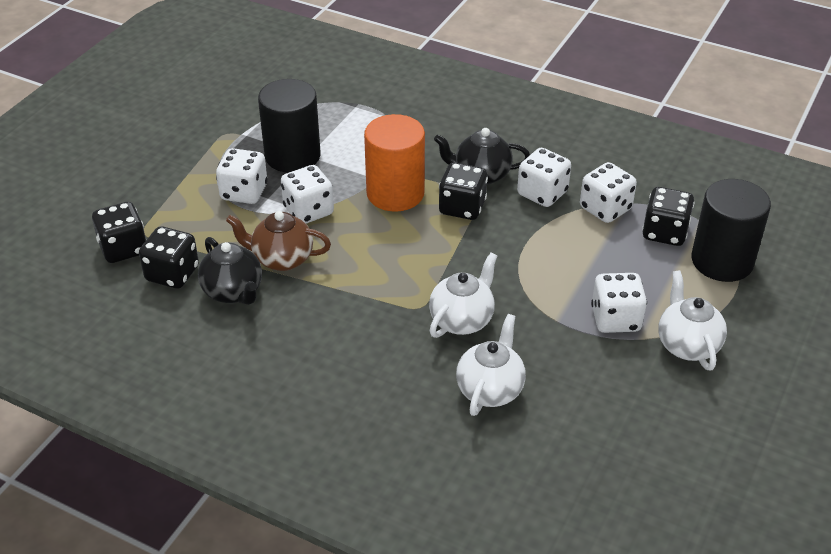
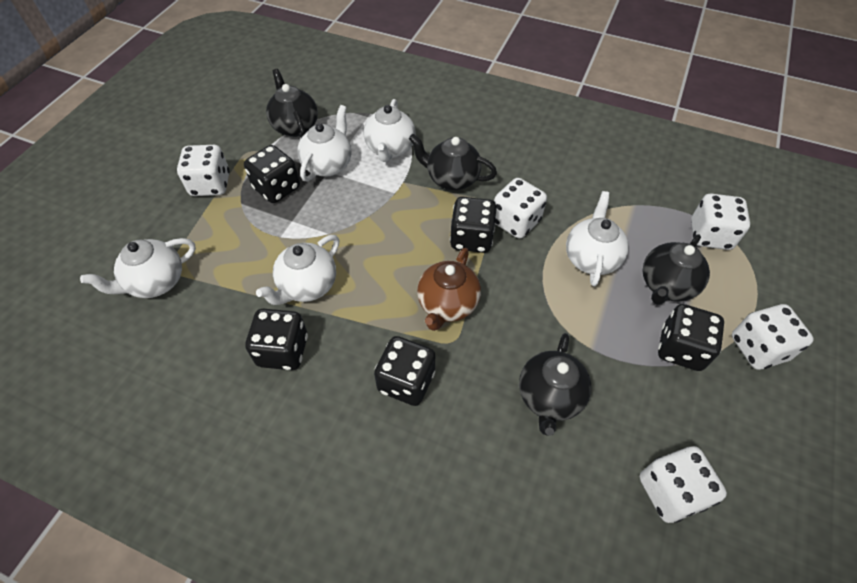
black cylinder: [258,79,321,173] [691,179,771,282] = 2 -> none = 0
black dice: [92,202,146,263] [139,226,199,289] [439,163,488,220] [642,187,695,246] = 4 -> [244,145,300,203] [245,309,308,370] [374,336,435,406] [450,197,497,253] [658,304,724,371] = 5
black teapot: [198,237,262,305] [434,128,530,185] = 2 -> [266,69,318,138] [409,134,497,190] [519,333,591,436] [643,234,710,305] = 4
orange cylinder: [364,114,425,212] = 1 -> none = 0
white teapot: [429,253,497,338] [456,314,526,416] [658,270,727,370] = 3 -> [80,238,196,298] [256,235,339,305] [297,105,351,182] [364,99,416,162] [566,191,629,286] = 5

